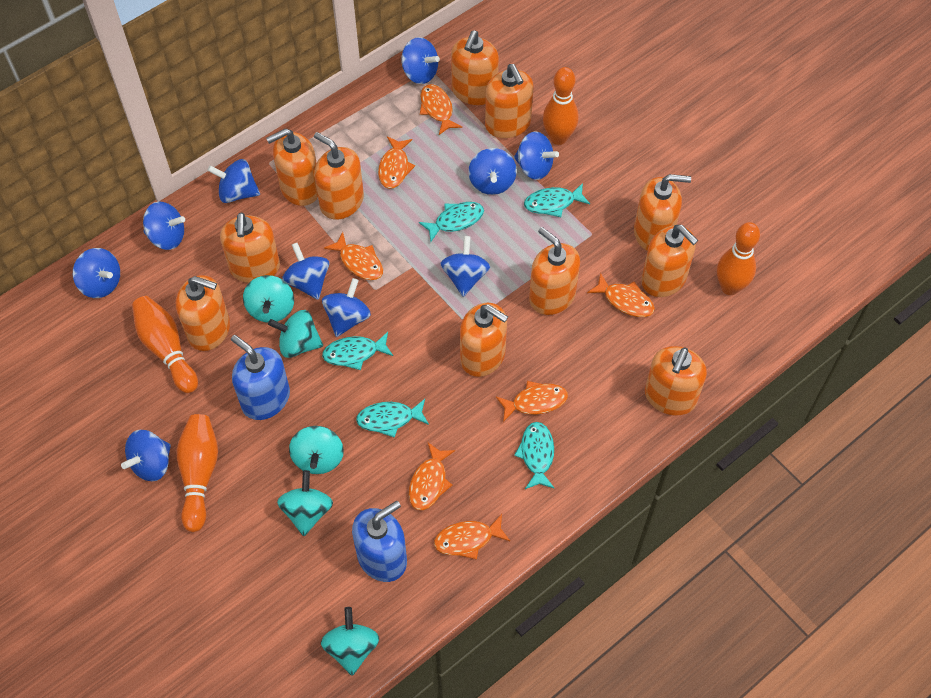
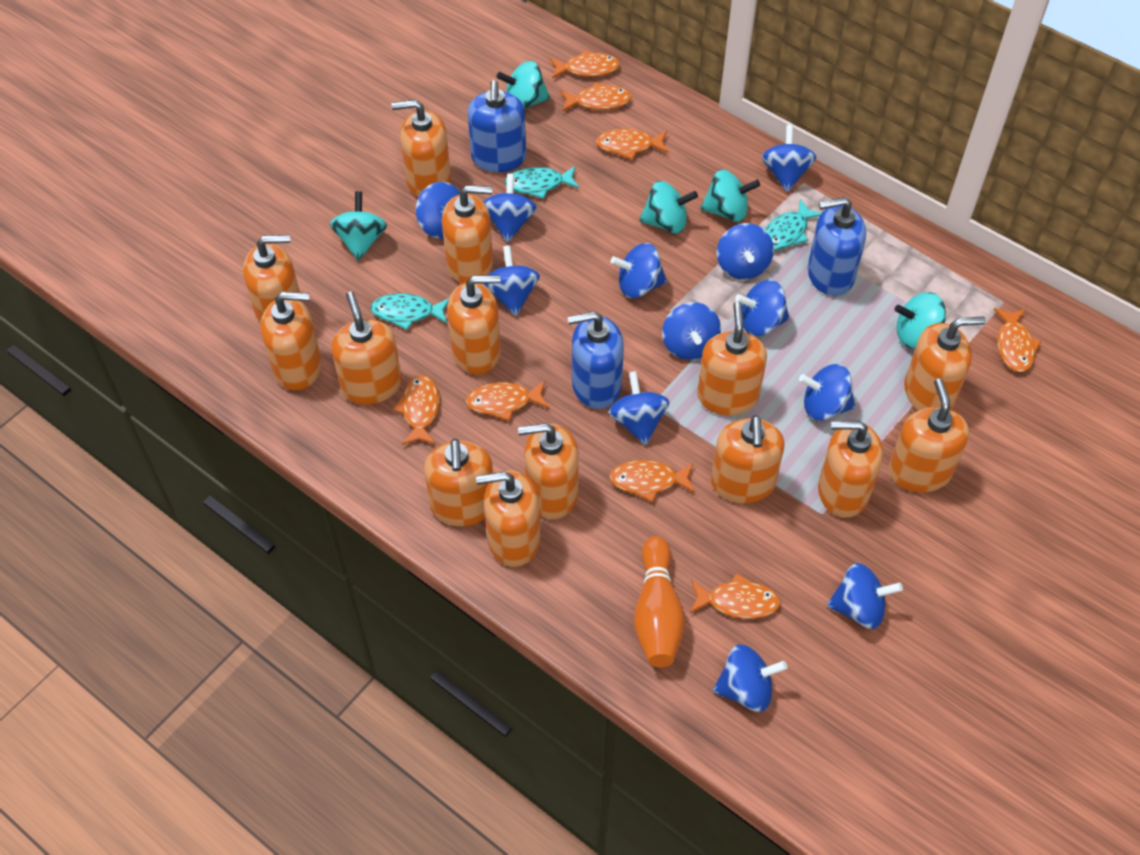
blue soap dispenser: [231,335,290,420] [352,501,407,582] = 2 -> [468,80,526,172] [568,311,624,409] [808,197,866,296] = 3
blue spinning top: [73,248,120,298] [121,430,171,482] [143,202,185,250] [208,159,260,203] [282,243,329,300] [322,278,371,337] [401,37,440,84] [440,236,490,297] [468,148,517,195] [514,132,559,180] = 10 -> [416,182,460,238] [482,245,540,316] [483,173,537,242] [608,371,670,445] [611,243,667,298] [662,302,721,360] [713,644,787,712] [717,223,774,280] [735,280,790,336] [761,125,816,192] [799,364,855,421] [827,563,903,629] = 12
orange bowling pin: [132,296,198,393] [177,414,218,532] [543,67,579,145] [717,222,760,295] = 4 -> [634,536,685,667] = 1
orange fish: [324,232,383,280] [378,136,415,189] [409,443,455,510] [420,84,462,135] [434,514,510,560] [496,381,568,422] [587,272,655,317] = 7 -> [393,375,439,445] [466,381,549,421] [550,50,620,79] [561,82,632,111] [596,129,668,160] [609,460,695,502] [690,573,781,619] [994,308,1041,372] = 8
orange soap dispenser: [175,275,230,351] [220,213,280,283] [266,129,318,206] [314,132,364,220] [451,30,499,105] [460,303,508,377] [485,64,533,138] [529,227,580,315] [634,174,691,251] [641,225,698,297] [645,346,707,415] = 11 -> [243,235,303,326] [260,292,322,391] [331,292,402,405] [392,100,451,197] [424,439,493,526] [442,185,493,284] [447,275,501,375] [476,470,540,567] [518,423,579,519] [697,302,767,415] [711,415,784,504] [818,421,883,518] [889,378,969,493] [904,316,986,411] = 14
turquoise fish: [322,332,393,370] [356,399,429,438] [419,202,484,242] [514,422,555,489] [524,183,590,217] = 5 -> [371,293,449,330] [505,166,579,199] [764,199,821,250] = 3

